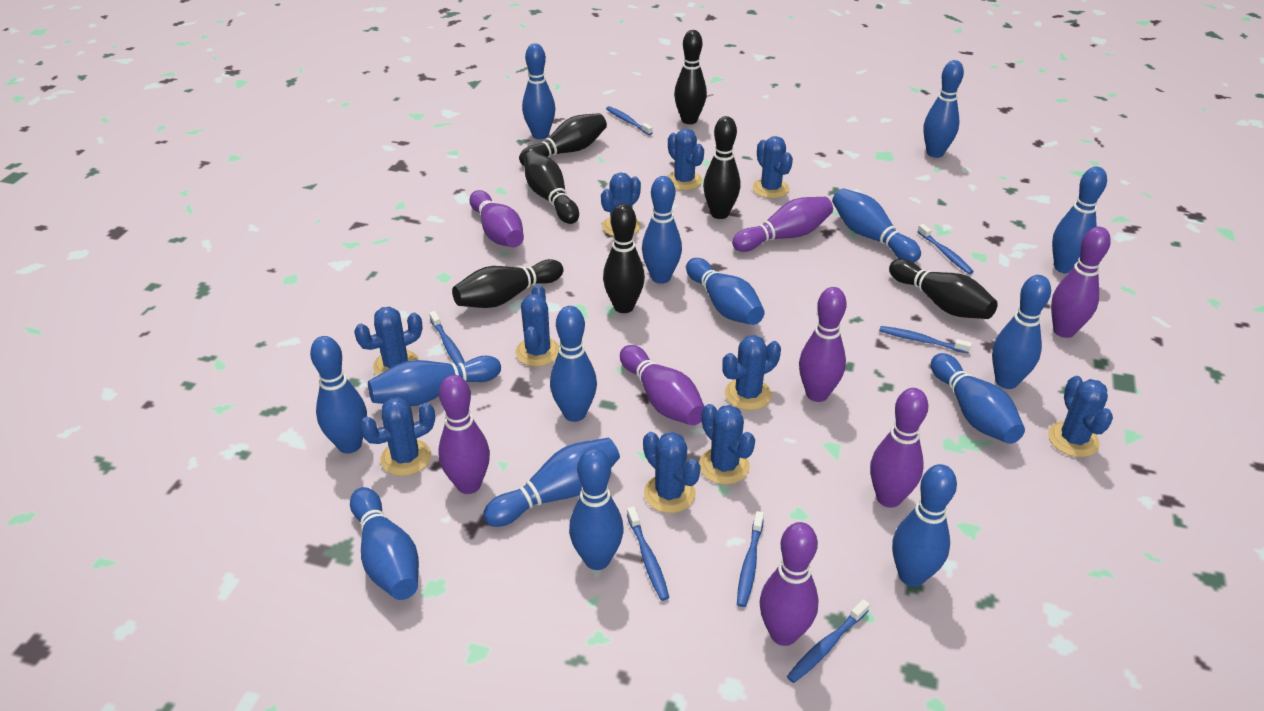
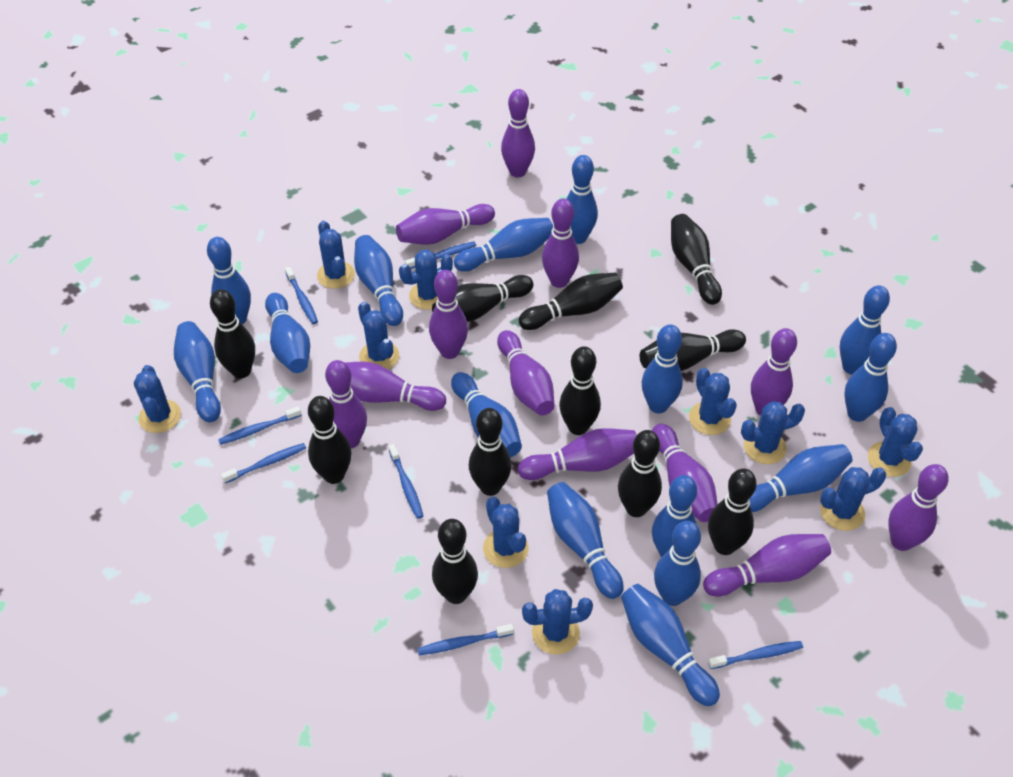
black bowling pin: [452,259,563,308] [519,113,607,166] [524,151,579,224] [603,204,645,313] [674,30,707,124] [703,116,740,219] [889,259,998,319] = 7 -> [210,289,255,379] [308,396,351,484] [432,275,534,322] [432,519,478,604] [469,408,512,496] [519,273,623,330] [559,346,601,435] [618,430,662,517] [640,329,746,371] [671,214,722,305] [708,469,757,555] = 11
purple bowling pin: [438,375,490,494] [469,190,524,247] [620,345,705,426] [732,197,833,252] [759,522,819,646] [799,287,847,402] [870,388,928,508] [1051,227,1111,338] = 8 -> [325,360,367,448] [346,362,446,411] [396,204,495,245] [429,270,468,359] [497,330,555,416] [501,89,535,177] [518,428,637,480] [542,199,579,288] [652,424,717,522] [703,534,831,597] [751,328,797,416] [888,464,949,551] = 12

